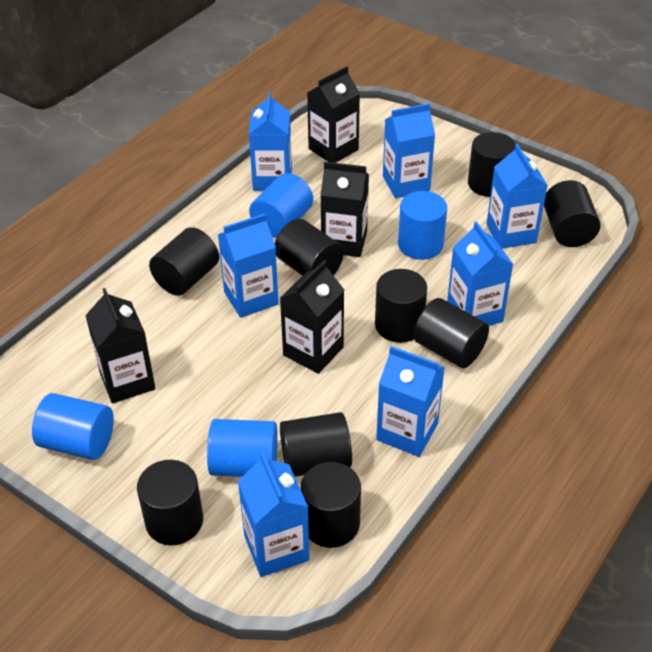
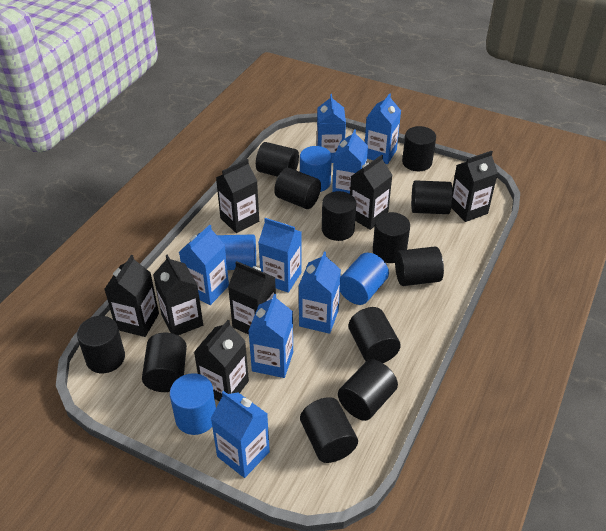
black carton: [85,288,156,403] [280,260,344,374] [307,66,360,163] [321,162,369,257] = 4 -> [105,255,159,337] [153,255,203,335] [194,320,249,401] [216,159,259,233] [228,261,276,335] [350,155,393,230] [451,151,498,222] = 7
black cylinder: [137,460,203,546] [149,227,219,296] [275,219,344,276] [280,412,352,477] [301,462,361,548] [375,269,427,343] [413,298,489,368] [468,132,516,197] [544,180,601,247] = 9 -> [77,316,125,373] [142,333,187,392] [256,142,299,177] [274,168,321,209] [300,397,358,463] [322,191,356,241] [338,359,398,421] [348,307,401,363] [373,212,410,263] [395,247,444,286] [402,126,436,171] [411,180,453,214] = 12
blue carton: [218,214,279,318] [238,453,310,577] [249,92,292,191] [376,346,445,457] [383,104,435,198] [447,221,514,326] [487,144,548,249] = 7 -> [179,225,229,305] [211,391,270,478] [248,294,293,378] [258,218,301,293] [299,252,341,334] [317,94,346,163] [332,129,368,194] [365,93,401,164] = 8

